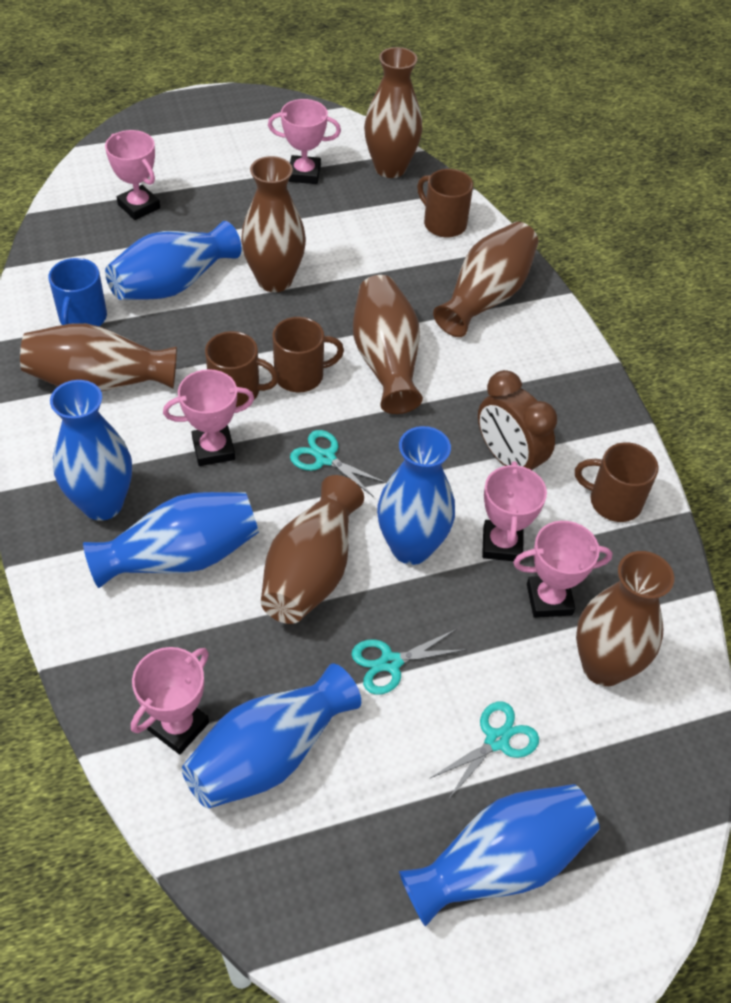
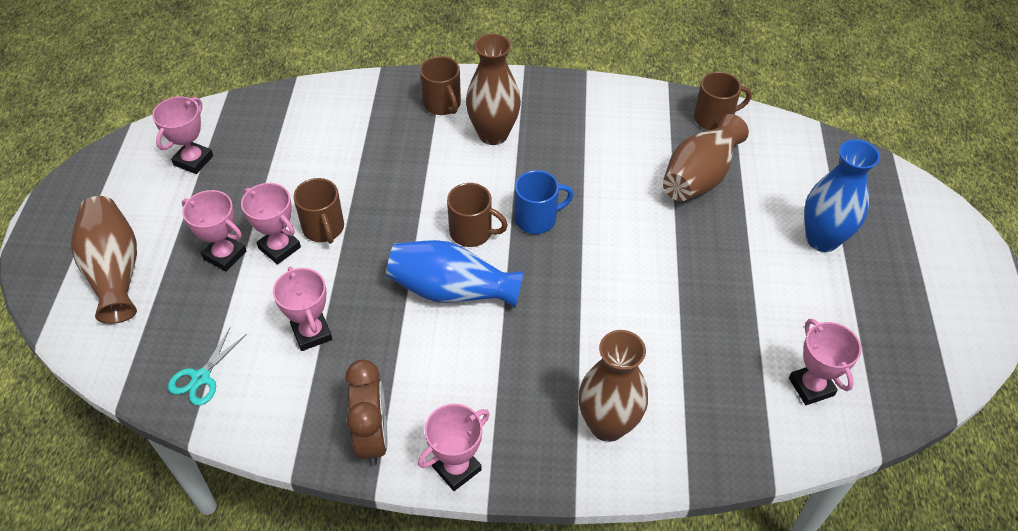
blue vase: [50,380,132,521] [83,492,259,588] [105,221,242,300] [182,664,361,809] [377,426,455,565] [399,784,600,927] = 6 -> [386,240,524,308] [804,140,880,252] = 2
brown vase: [20,323,177,391] [241,156,306,292] [261,475,364,624] [353,275,423,414] [364,47,422,178] [433,222,539,337] [576,551,674,686] = 7 -> [71,196,137,324] [466,34,521,145] [578,330,648,442] [663,114,749,201] = 4
turquoise scissors: [290,430,387,497] [352,629,467,695] [429,702,539,800] = 3 -> [168,328,247,405] = 1

